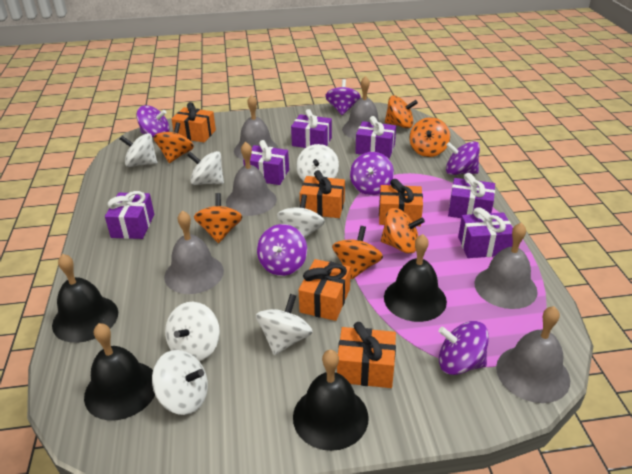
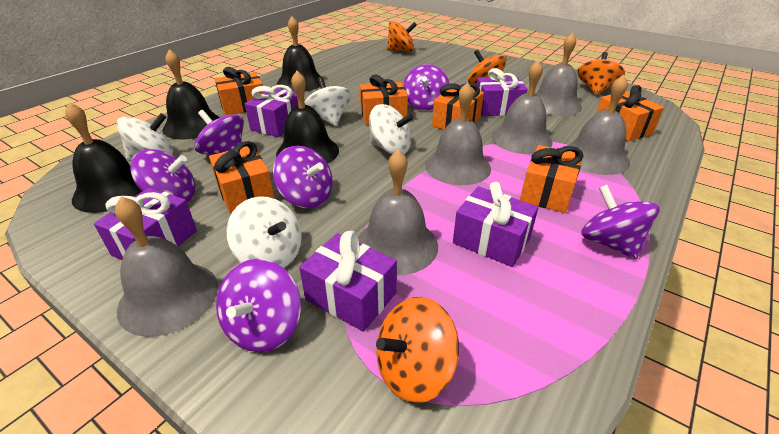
orange gift: [171,102,216,142] [299,259,351,321] [300,170,345,218] [337,322,396,388] [379,179,423,226] = 5 -> [209,141,275,214] [215,67,263,116] [360,75,408,125] [432,83,484,130] [520,145,583,213] [596,85,664,142] = 6
orange spinning top: [154,122,194,163] [194,193,242,243] [332,226,383,279] [381,208,425,254] [385,95,418,128] [410,117,450,157] = 6 -> [376,297,459,403] [387,21,417,52] [468,50,507,85] [577,52,625,95] = 4
purple gift: [105,191,154,239] [243,140,289,185] [291,109,332,148] [355,116,396,158] [448,173,495,218] [458,207,513,258] = 6 -> [94,188,197,260] [245,85,298,137] [299,231,397,332] [453,182,538,267] [477,68,528,116] = 5
white spinning top: [120,133,157,167] [152,350,208,415] [165,302,220,361] [187,151,224,185] [256,294,313,355] [277,194,325,238] [296,144,339,182] = 7 -> [116,113,173,161] [226,196,302,268] [304,77,351,126] [369,104,414,154] = 4

